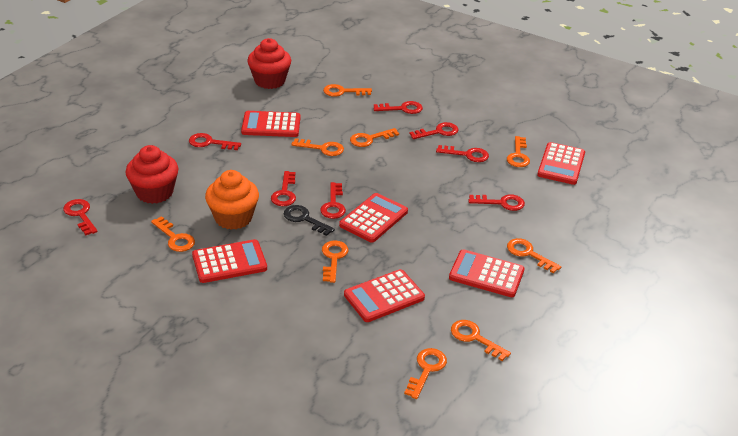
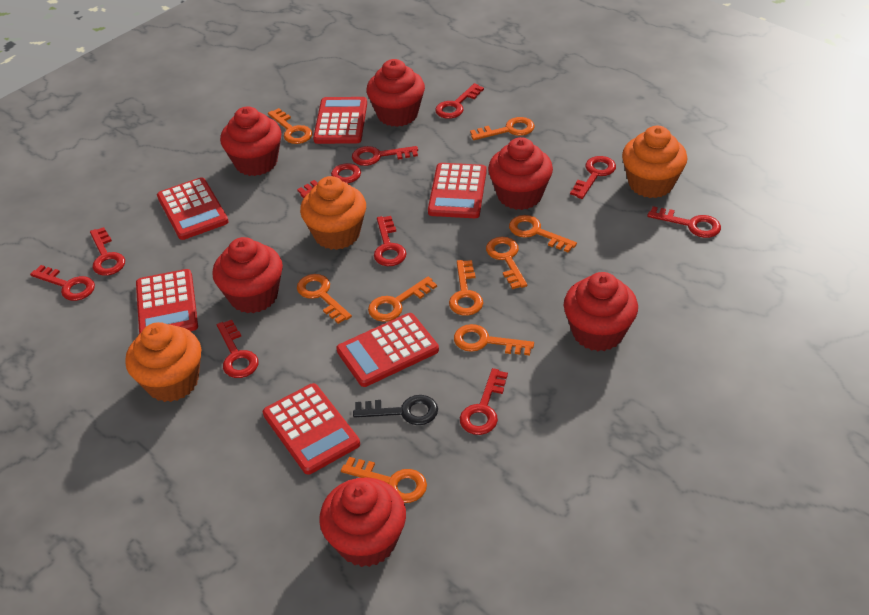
orange cupcake: [205,170,259,230] = 1 -> [125,322,201,402] [300,176,366,250] [622,126,687,198] = 3
red cupcake: [126,145,179,204] [247,38,291,89] = 2 -> [212,237,283,313] [220,106,282,176] [319,477,406,567] [367,59,425,127] [488,137,553,210] [564,272,638,351] = 6
red key: [63,199,98,235] [189,133,241,150] [271,171,296,206] [320,182,346,219] [373,101,423,114] [409,122,458,139] [436,145,489,162] [468,194,525,211] = 8 -> [30,265,95,301] [90,227,125,276] [217,320,259,378] [297,163,361,198] [352,146,418,166] [374,216,407,266] [435,83,484,119] [460,368,508,435] [570,156,616,199] [647,206,721,238] = 10

